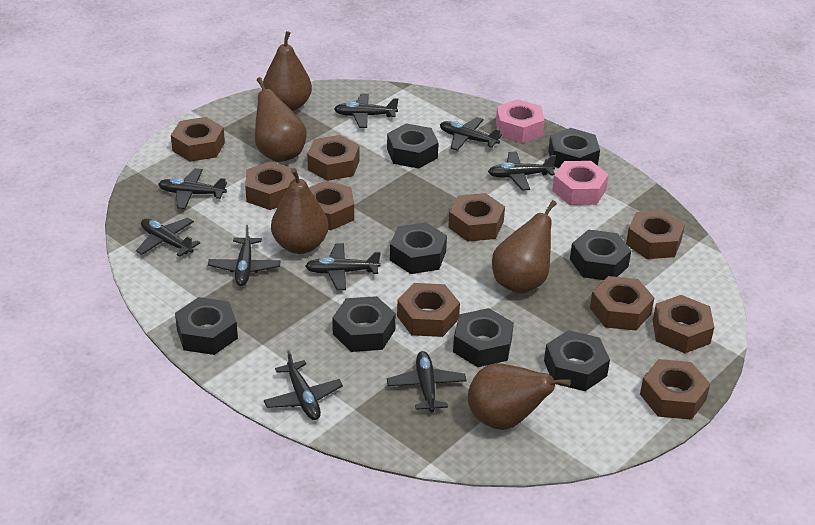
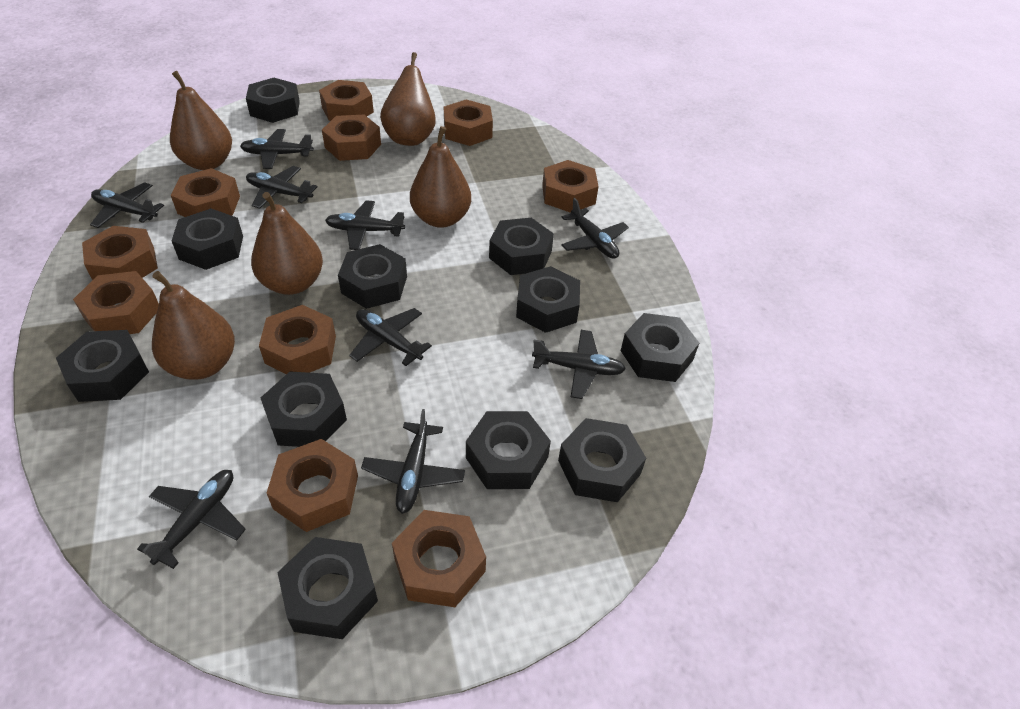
black nut: [175,297,238,355] [332,296,396,352] [387,123,439,169] [390,222,447,274] [453,308,514,367] [544,330,610,391] [548,128,600,168] [570,229,631,280] = 8 -> [56,330,149,402] [172,208,243,270] [246,78,300,123] [261,372,347,447] [277,537,378,639] [338,244,407,309] [466,411,551,489] [489,218,554,275] [516,266,580,333] [558,418,646,502] [621,313,699,382] = 11
pink nut: [496,99,545,143] [552,161,609,205] = 2 -> none = 0

